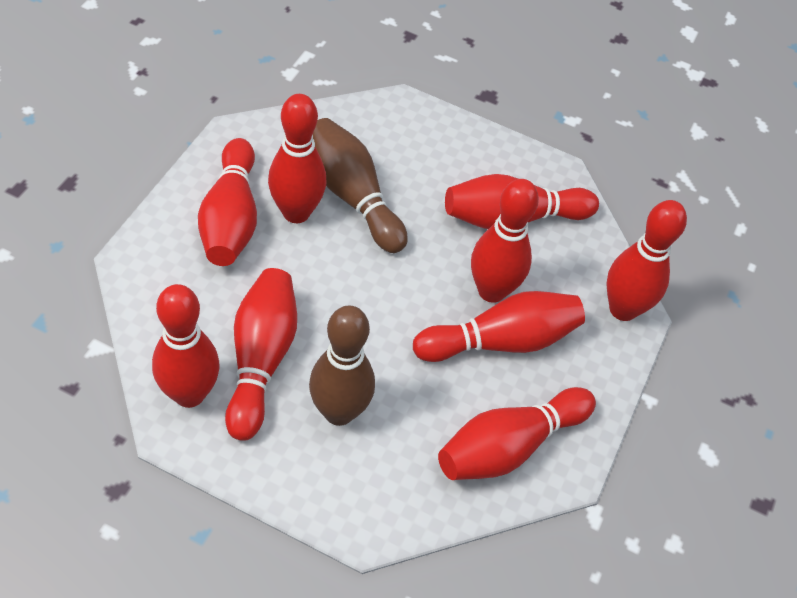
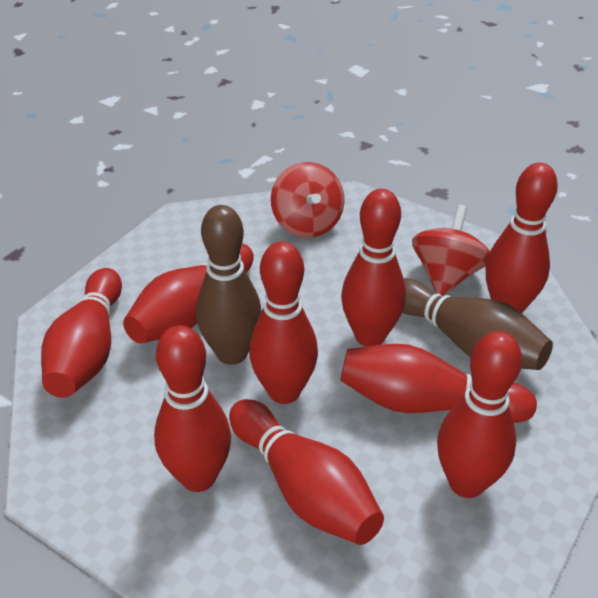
red spinning top: none = 0 -> [271,162,344,238] [412,205,490,296] = 2

